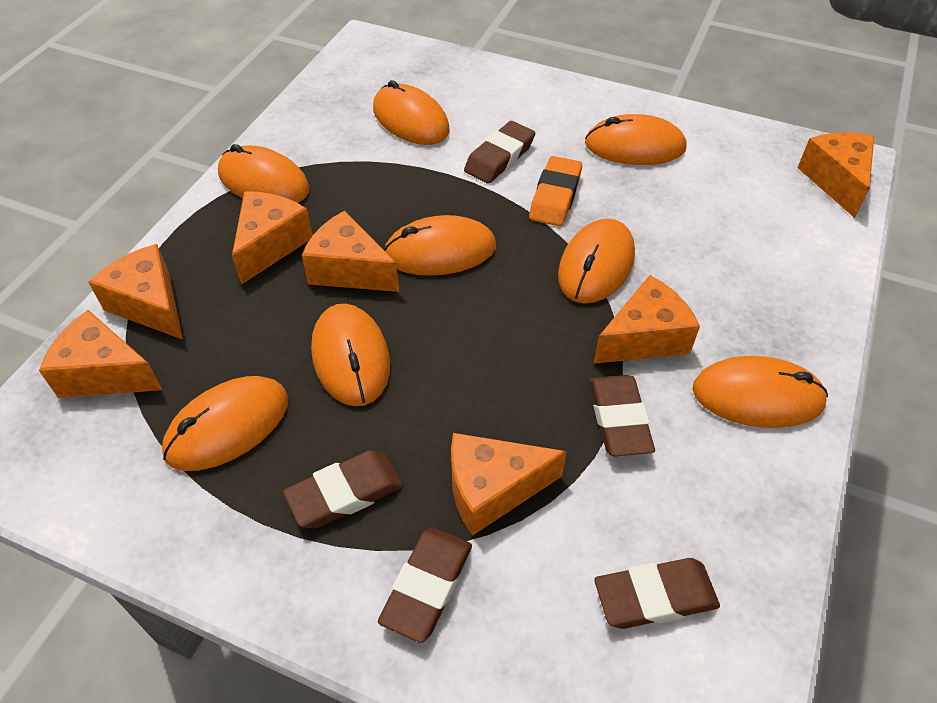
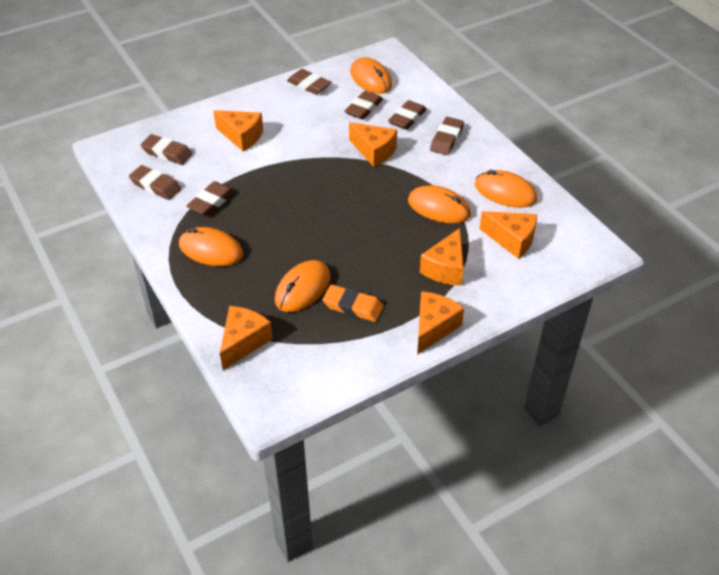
brown eraser: [283,450,403,528] [378,528,472,643] [464,121,535,184] [589,375,655,457] [594,558,720,629] = 5 -> [129,165,181,200] [140,134,192,165] [186,181,235,216] [287,69,331,94] [345,91,383,120] [388,100,427,130] [430,117,464,155] = 7
orange cheese: [39,310,162,398] [88,244,183,340] [232,191,313,285] [302,211,399,292] [451,433,567,536] [593,275,700,364] [798,132,874,218] = 7 -> [213,110,263,151] [220,306,273,370] [349,122,397,167] [417,291,464,355] [420,228,464,286] [480,211,537,259] = 6
orange mouse: [162,376,288,471] [218,144,309,203] [311,304,390,406] [373,80,450,145] [384,215,496,276] [558,218,635,304] [585,114,687,165] [692,356,828,428] = 8 -> [179,227,243,266] [275,260,330,312] [350,57,392,94] [408,185,471,224] [475,170,537,208] = 5

